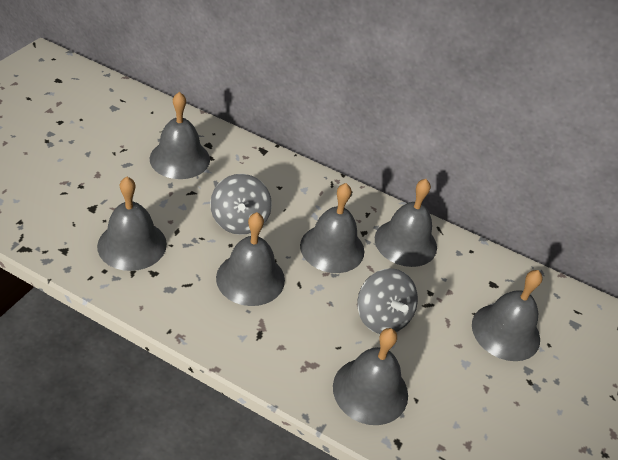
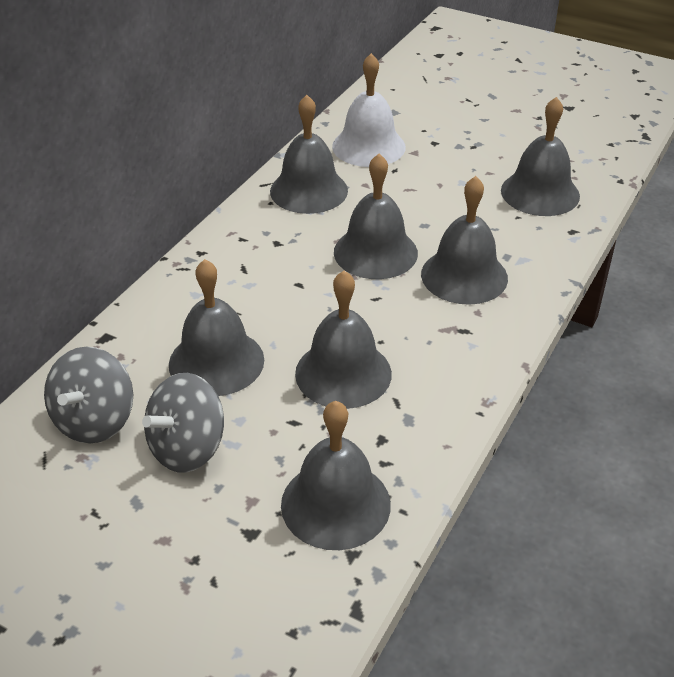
white bell: none = 0 -> [332,53,406,167] = 1

